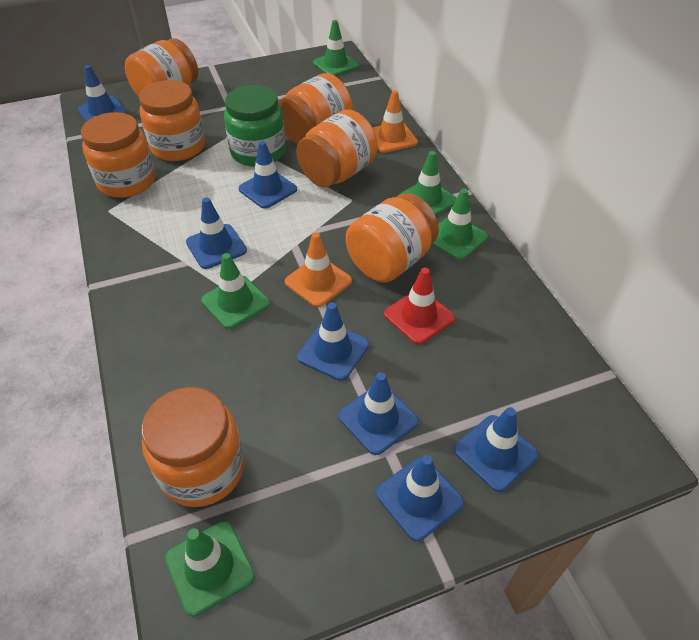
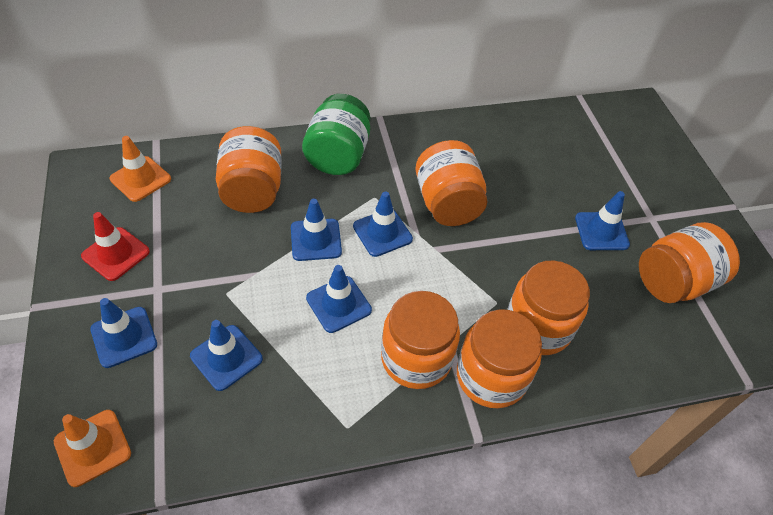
blue traffic cone: [78,65,127,122] [186,197,247,269] [239,141,297,209] [297,303,369,381] [338,372,419,455] [376,455,464,541] [454,407,538,492] = 7 -> [90,298,157,368] [190,320,263,391] [291,199,342,261] [306,265,372,333] [353,192,413,257] [575,191,630,250] = 6
green traffic cone: [165,521,255,616] [201,253,270,329] [313,20,359,76] [398,151,457,216] [432,188,488,260] = 5 -> none = 0
orange jar: [81,112,156,198] [125,38,198,97] [139,80,205,161] [141,387,244,507] [278,73,353,144] [296,109,378,187] [346,193,439,283] = 7 -> [216,126,282,213] [381,291,460,389] [416,140,487,226] [457,310,542,408] [507,261,590,355] [639,222,740,303] = 6

